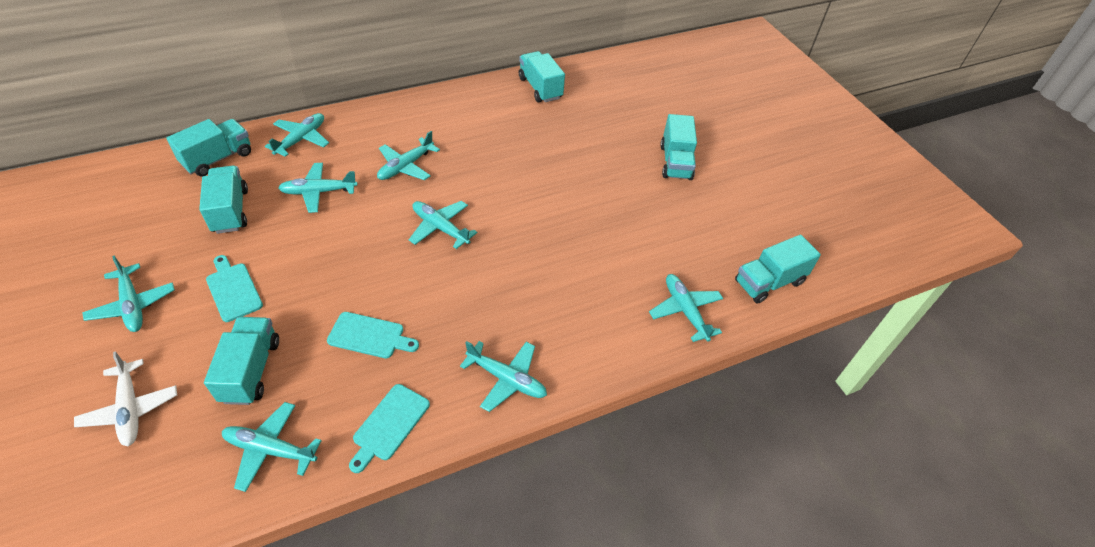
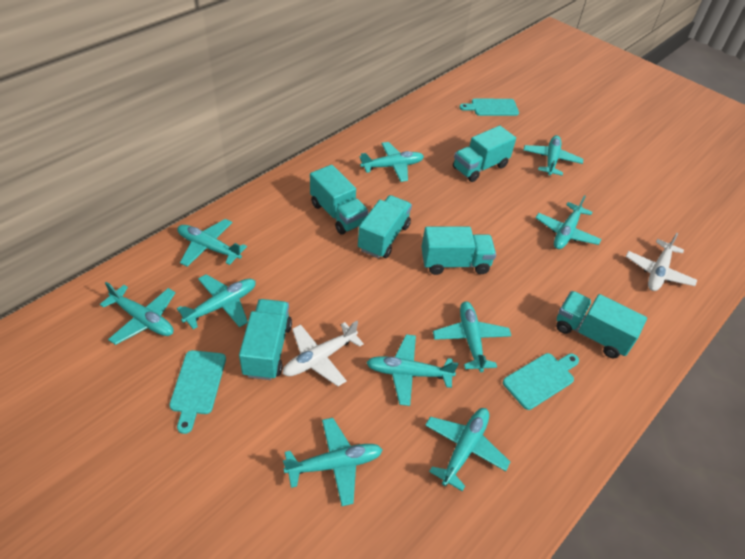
turquoise plane: [82,255,175,332] [222,402,322,492] [265,113,329,157] [278,163,358,213] [377,131,440,180] [409,201,477,249] [460,341,547,412] [649,274,723,342] = 8 -> [100,282,175,345] [177,219,247,267] [177,274,256,329] [283,418,383,506] [360,142,424,182] [366,334,459,406] [425,408,510,492] [433,301,511,372] [523,135,583,176] [536,195,602,249] = 10
white plane: [74,351,177,446] = 1 -> [283,321,364,386] [626,233,697,291] = 2

